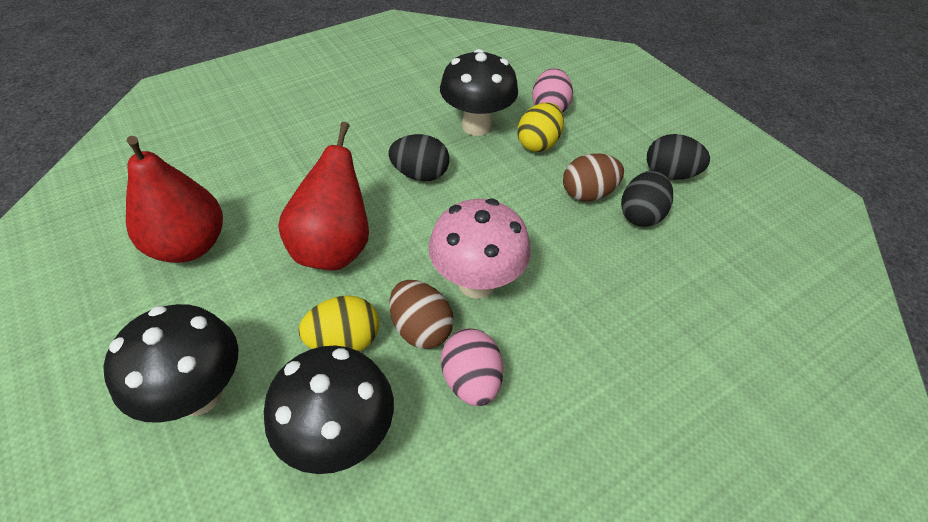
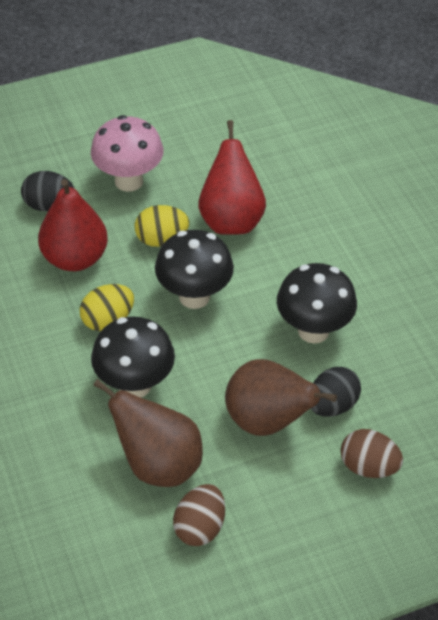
black egg: [389,134,449,181] [621,171,673,227] [647,134,710,180] = 3 -> [21,171,74,211] [311,367,361,417] = 2
brown pear: none = 0 -> [93,379,203,487] [225,359,337,436] = 2
pink egg: [441,328,504,406] [532,68,573,113] = 2 -> none = 0

